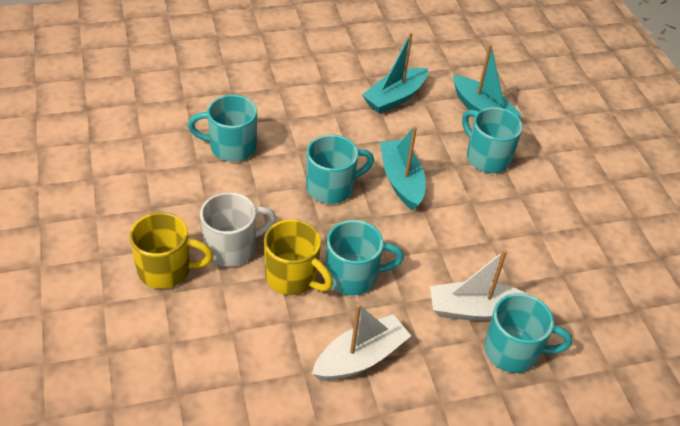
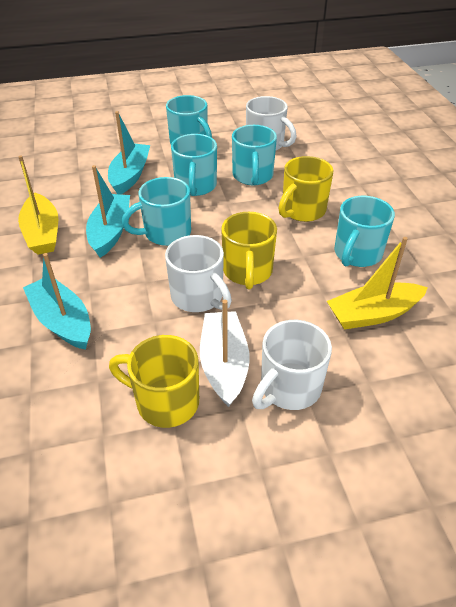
white boat: [312,304,411,381] [430,250,526,321] = 2 -> [200,300,249,407] = 1
white mug: [200,192,276,267] = 1 -> [165,235,232,312] [246,96,296,150] [252,320,332,410] = 3
yellow boat: none = 0 -> [18,155,58,255] [327,237,428,330] = 2
yellow mug: [129,212,214,289] [264,219,333,295] = 2 -> [109,335,199,428] [221,212,277,289] [278,156,333,222] = 3

